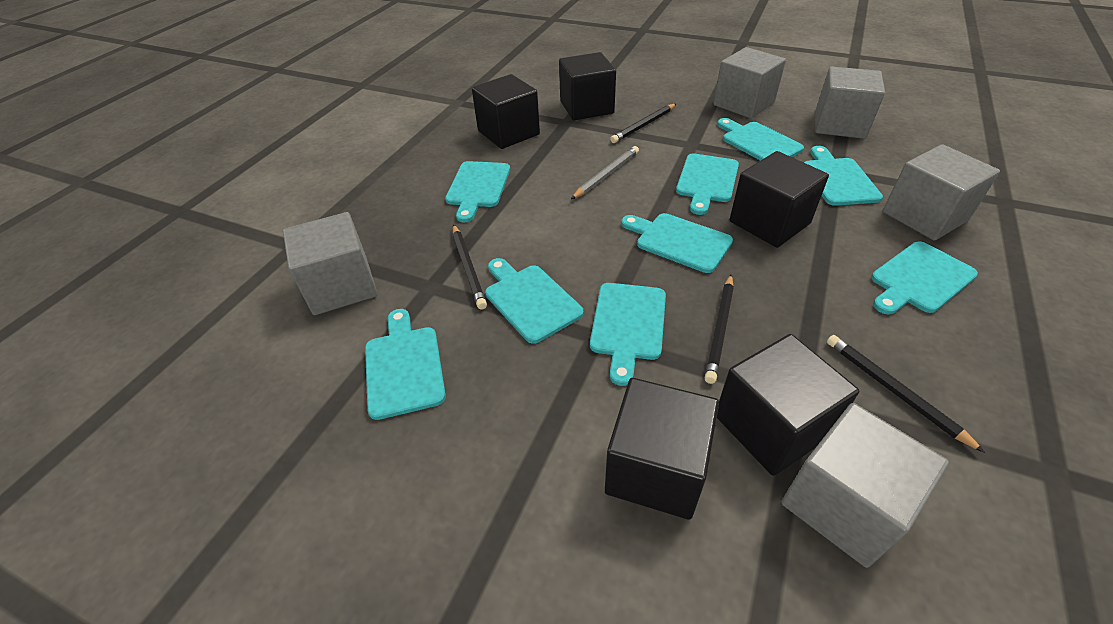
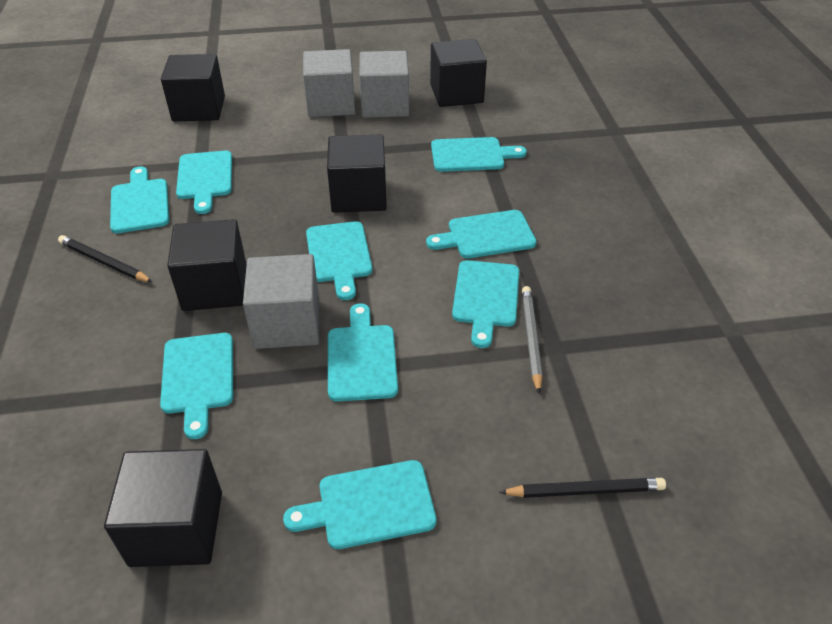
black pencil: [453,224,487,310] [610,104,676,143] [705,275,734,384] [827,335,985,453] = 4 -> [58,235,153,282] [499,478,666,498] = 2
grey cube: [283,212,377,315] [713,47,786,118] [781,403,949,568] [815,66,885,139] [883,144,1000,241] = 5 -> [243,254,319,349] [303,49,355,117] [359,51,409,118] = 3

